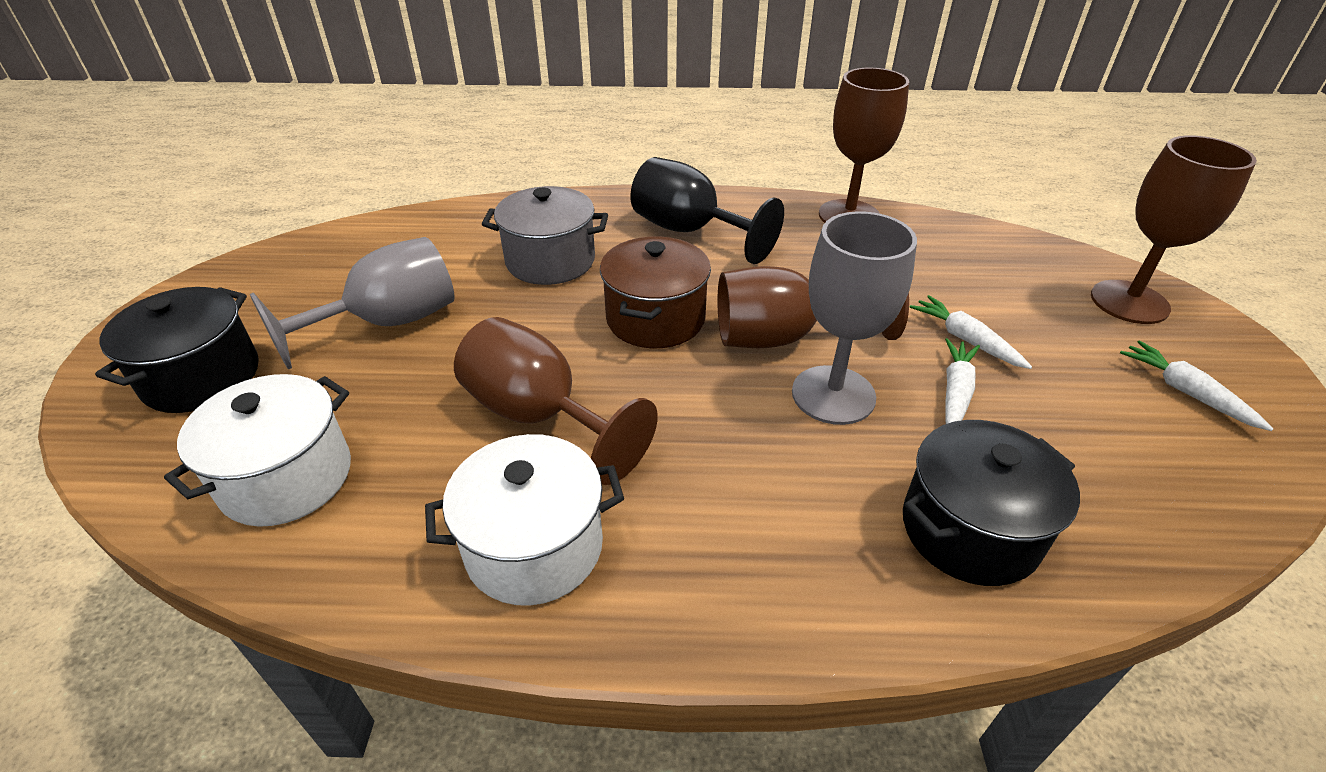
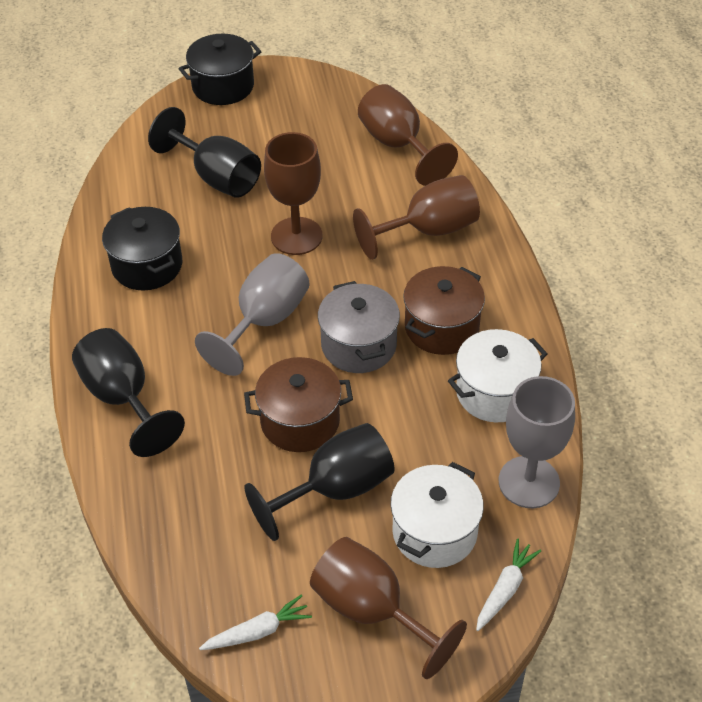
black goblet: [630,157,784,264] = 1 -> [72,328,185,457] [148,107,261,198] [244,423,394,541] = 3
brown pot: [600,236,711,348] = 1 -> [244,357,353,452] [403,266,485,355] = 2
white carrot: [909,295,1032,369] [945,338,980,424] [1120,340,1273,431] = 3 -> [199,595,312,650] [476,538,541,631] = 2

